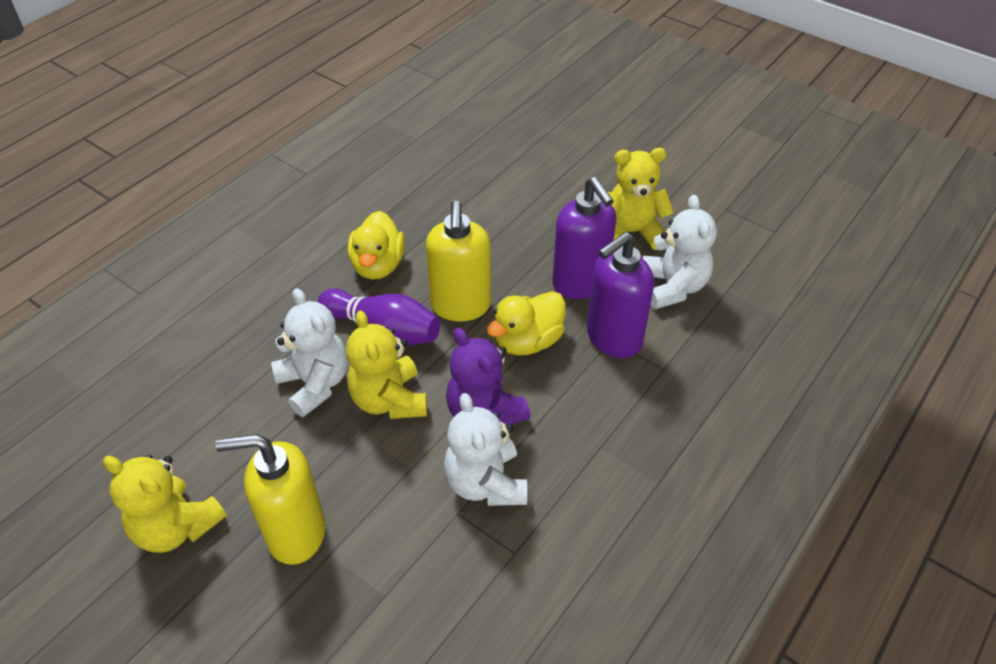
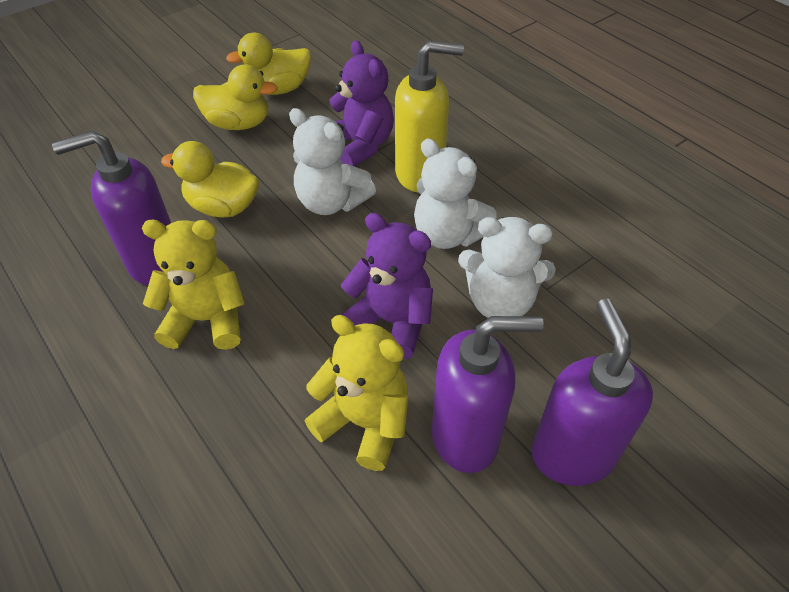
purple bowling pin: [318,288,440,346] = 1 -> none = 0
purple soap dispenser: [552,177,616,299] [587,232,654,358] = 2 -> [52,130,171,285] [432,316,544,473] [531,298,653,486] = 3
purple teddy bear: [446,328,530,425] = 1 -> [329,40,394,166] [341,213,433,359] = 2
yellow duck: [347,211,405,280] [486,291,566,355] = 2 -> [161,141,259,218] [193,64,278,130] [226,33,311,95] = 3
yellow soap dispenser: [215,434,325,565] [426,201,491,322] = 2 -> [395,40,464,192] = 1
yellow teddy bear: [103,455,227,553] [346,310,427,419] [608,148,674,250] = 3 -> [142,219,245,350] [305,315,408,471] = 2

